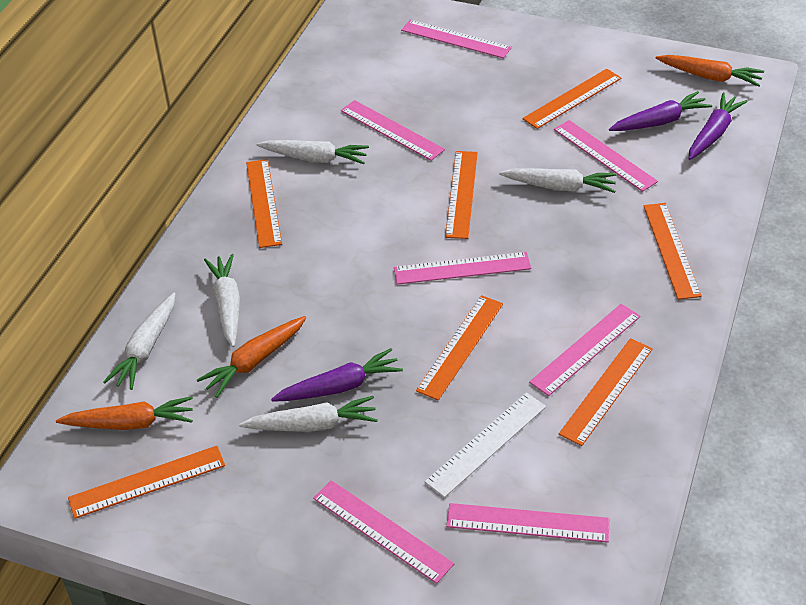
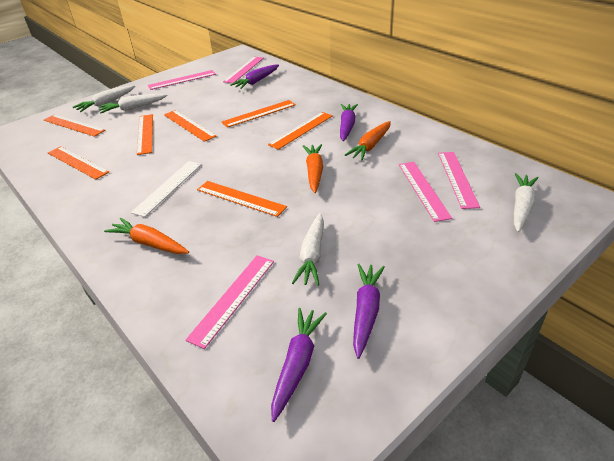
pink ruler: [313,480,454,584] [341,100,445,161] [394,252,531,285] [401,20,512,59] [446,503,609,543] [529,304,641,396] [554,120,658,192] = 7 -> [148,70,216,90] [185,255,274,349] [223,56,264,83] [399,162,452,222] [438,152,480,209] = 5
purple carrot: [271,348,403,402] [609,91,712,131] [689,93,748,160] = 3 -> [230,65,279,89] [271,308,327,422] [340,104,358,141] [353,264,385,359] = 4
white carrot: [103,293,175,390] [204,254,240,347] [239,396,378,432] [257,140,369,164] [499,168,617,193] = 5 -> [73,86,135,112] [98,94,168,114] [292,213,324,286] [514,173,539,232] = 4

